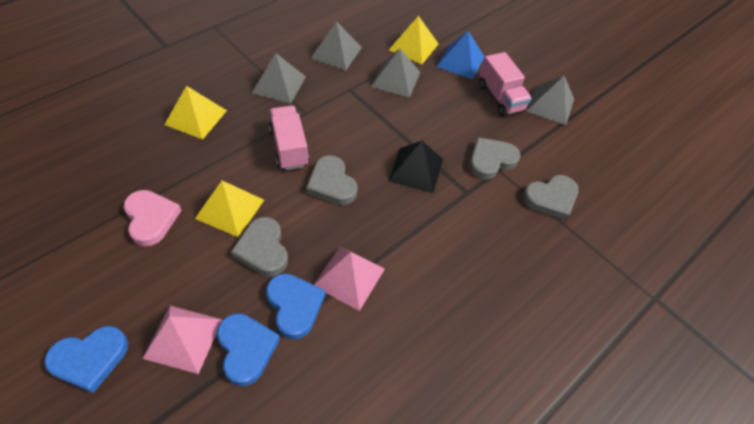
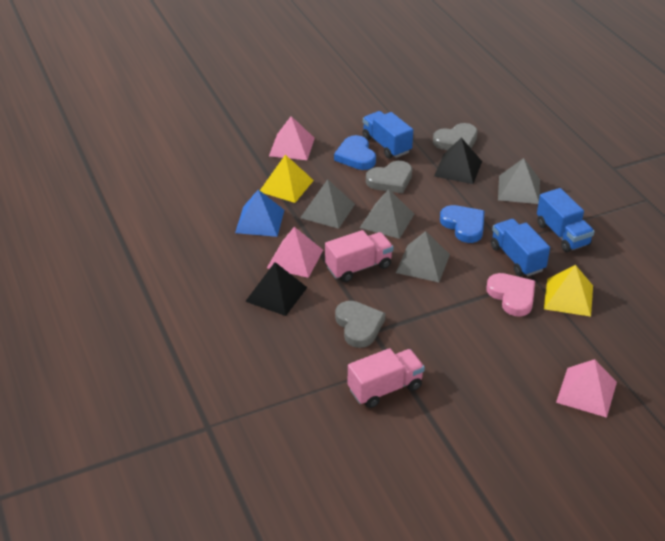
black pyramid: [389,141,443,193] = 1 -> [245,262,307,316] [434,137,482,184] = 2
blue heart: [44,326,128,393] [217,313,280,386] [266,273,325,340] = 3 -> [334,135,376,170] [440,205,484,243] = 2
blue truck: none = 0 -> [362,111,413,159] [491,219,550,276] [537,188,594,253] = 3
grey heart: [231,217,288,276] [306,155,358,205] [469,137,521,180] [523,175,579,220] = 4 -> [335,301,385,348] [366,161,412,193] [433,123,478,150] = 3
pink pyramid: [142,306,223,374] [314,246,385,311] = 2 -> [267,227,323,278] [269,116,315,160] [556,359,617,418] = 3
yellow pyramid: [164,86,227,140] [195,180,264,237] [389,16,439,64] = 3 -> [260,155,314,203] [544,265,593,317] = 2

